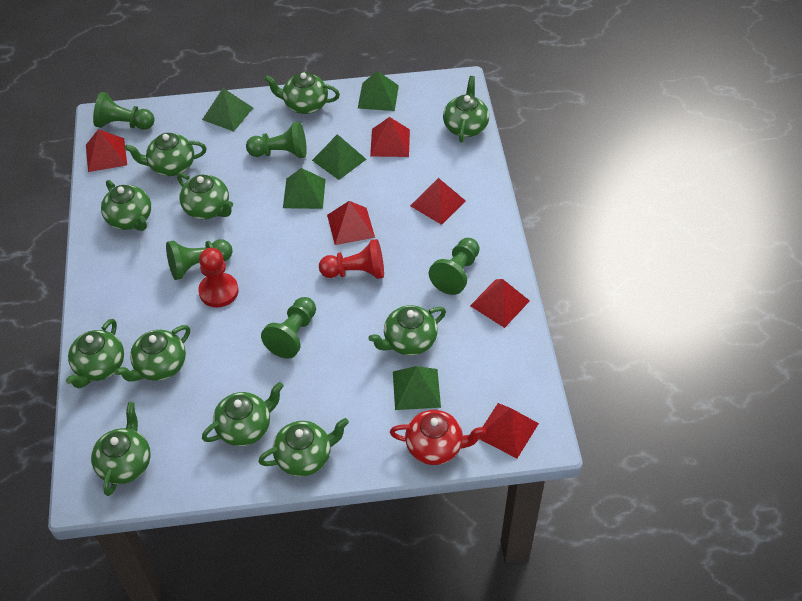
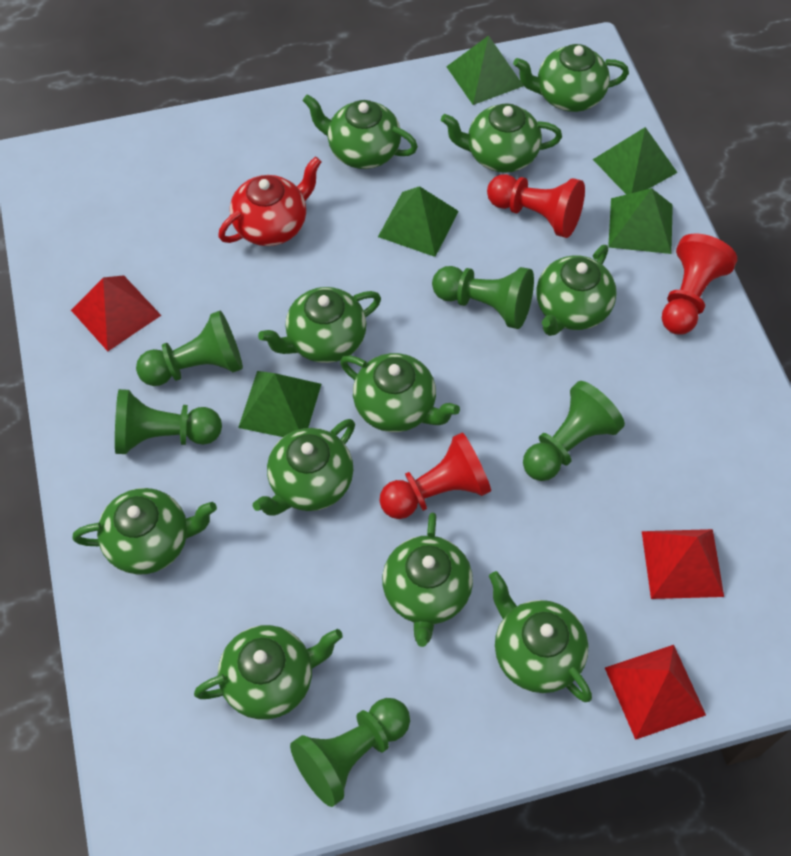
red pawn: [198,248,239,307] [319,239,384,279] = 2 -> [380,432,491,519] [487,174,585,238] [662,234,737,334] = 3
red pyramid: [86,129,127,172] [327,201,375,245] [370,117,410,157] [410,178,466,225] [470,279,530,328] [479,403,539,458] = 6 -> [71,275,161,351] [605,645,706,740] [642,529,724,599] = 3

